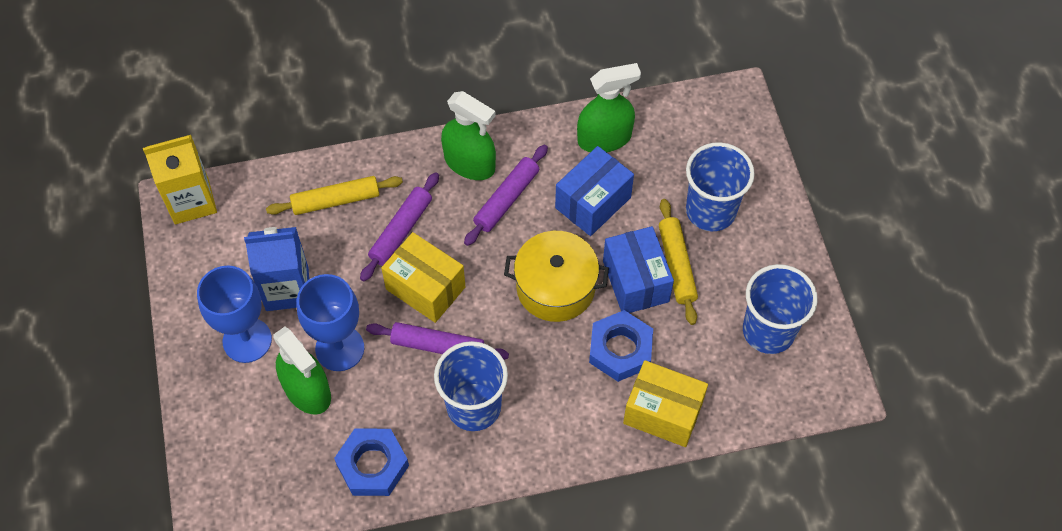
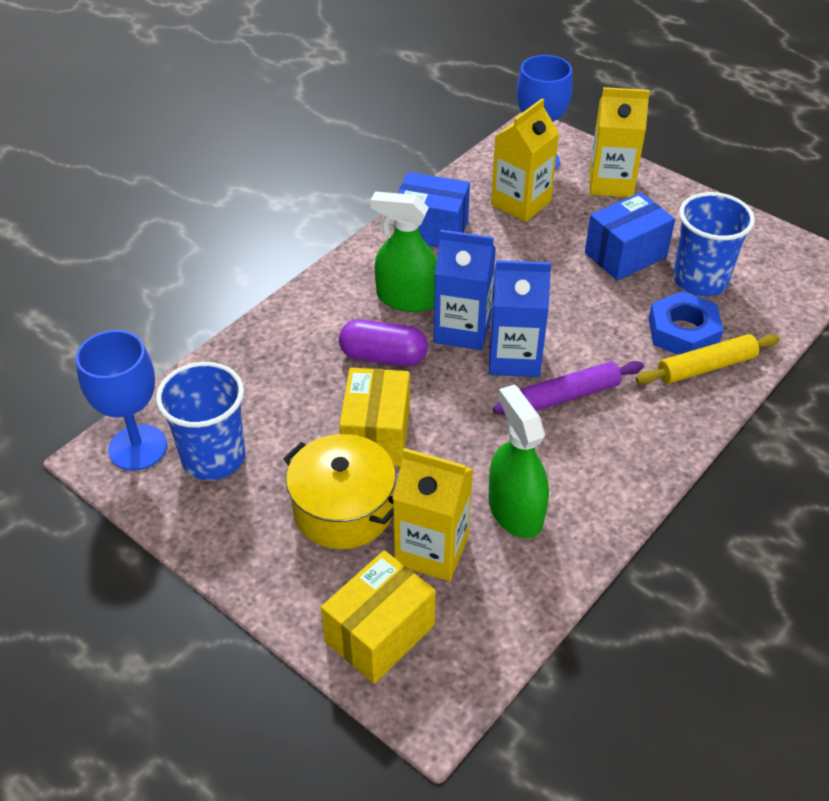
blue carton: [244,227,309,311] = 1 -> [434,230,496,350] [489,260,551,377] = 2
blue cup: [434,341,508,431] [686,142,755,231] [743,264,818,354] = 3 -> [156,362,246,480] [673,192,755,296] = 2
blue nut: [334,428,409,496] [589,310,653,382] = 2 -> [649,291,723,355] = 1
green spray bottle: [273,327,331,415] [441,91,496,180] [577,63,641,152] = 3 -> [371,191,437,312] [489,384,549,538] = 2
purple capsule: none = 0 -> [339,319,428,366] = 1
purple rolling pin: [360,172,439,282] [366,322,509,360] [464,145,548,246] = 3 -> [493,361,644,414] = 1
yellow carton: [143,135,217,224] = 1 -> [393,448,473,581] [491,98,559,222] [590,87,650,197] = 3
yellow rolling pin: [266,176,403,215] [659,199,698,325] = 2 -> [636,334,780,384] = 1

